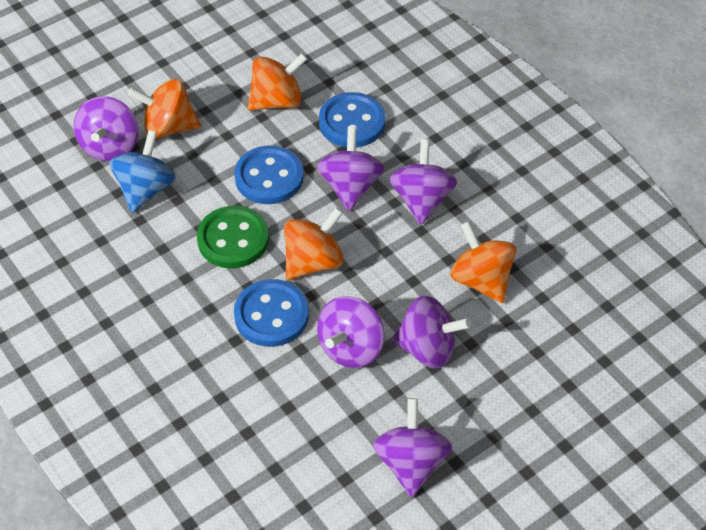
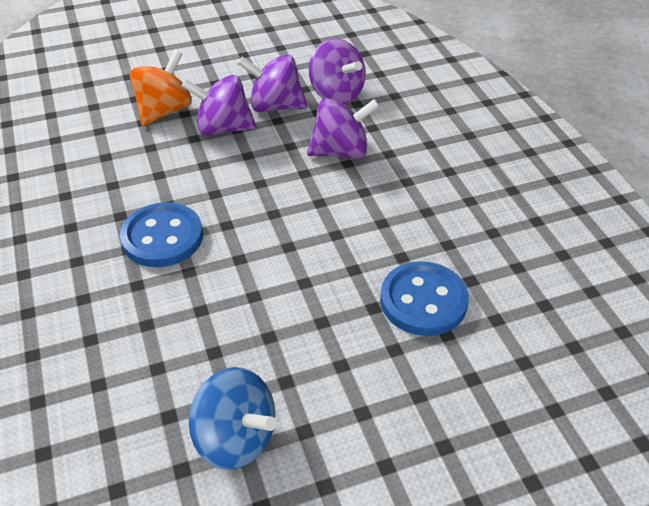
blue button: [234,145,304,204] [234,279,309,347] [319,92,385,148] = 3 -> [120,202,203,267] [380,261,469,336] = 2
green button: [197,206,269,268] = 1 -> none = 0
orange spinning top: [128,79,201,139] [247,53,308,111] [284,208,343,280] [450,221,516,303] = 4 -> [130,50,192,126] = 1
purple spinning top: [74,96,139,161] [317,126,385,211] [317,296,384,368] [373,398,452,497] [389,139,457,225] [391,296,471,369] = 6 -> [181,75,257,136] [237,54,307,112] [307,98,380,159] [309,39,366,104] = 4

